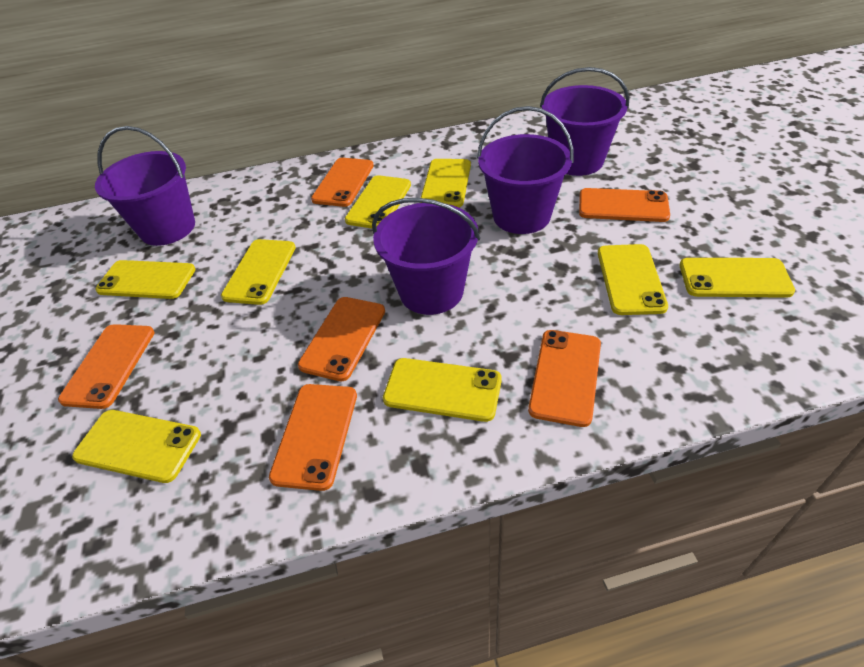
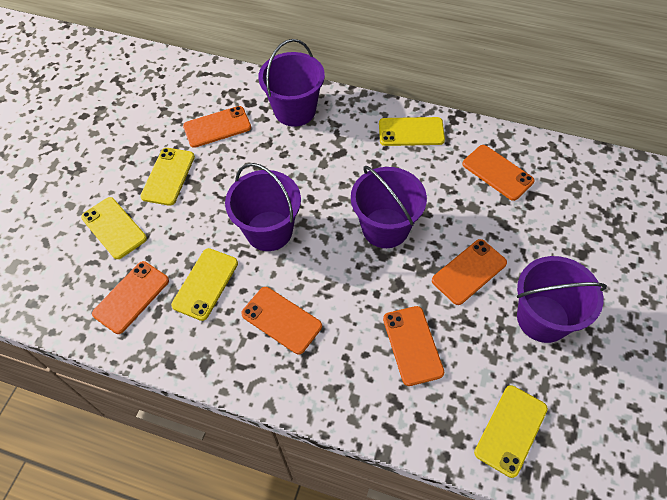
yellow phone: [72,410,201,483] [95,260,196,299] [221,239,296,305] [345,175,411,228] [383,358,502,422] [421,159,471,208] [598,244,668,315] [680,258,795,298] = 8 -> [81,197,147,259] [140,148,195,206] [171,248,238,321] [379,117,445,146] [474,385,548,478] = 5

